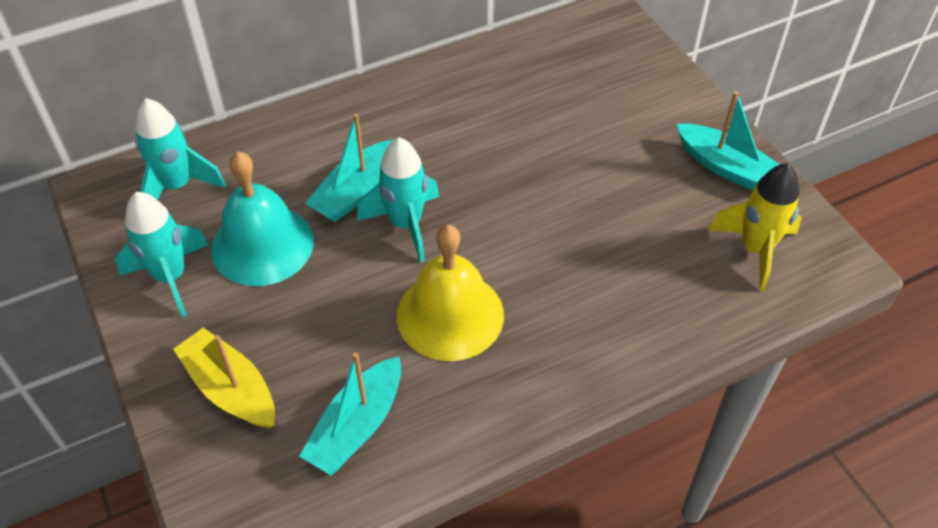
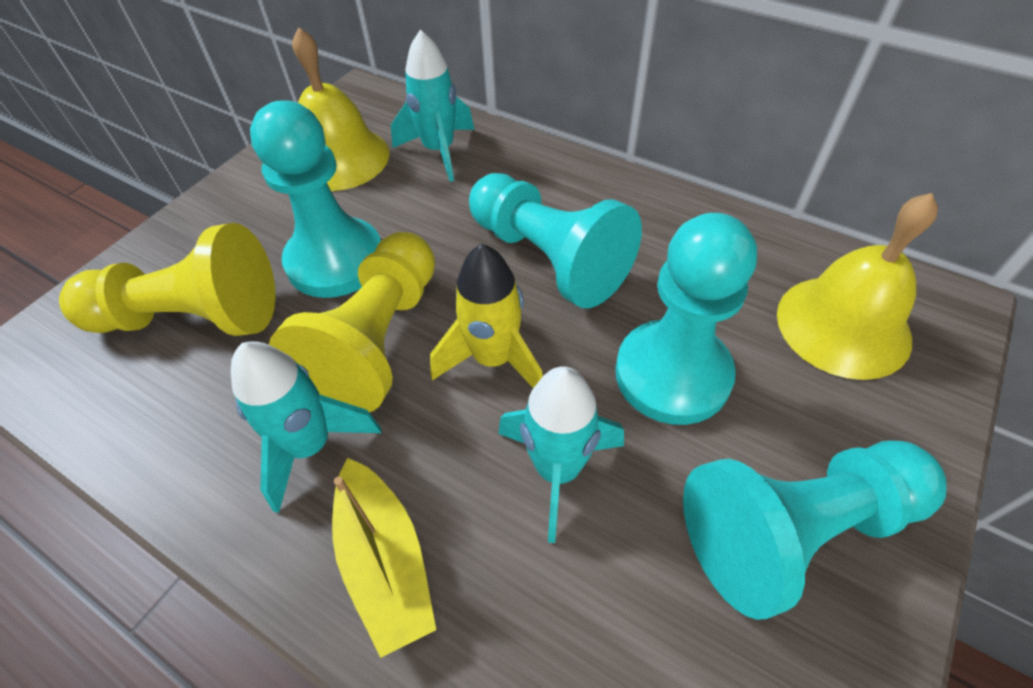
turquoise bell: [211,151,314,286] = 1 -> none = 0
turquoise boat: [299,353,401,475] [305,114,395,222] [676,91,780,190] = 3 -> none = 0
turquoise pawn: none = 0 -> [250,101,381,298] [469,173,642,308] [615,213,757,425] [683,441,947,620] = 4
yellow bell: [397,225,504,361] = 1 -> [292,27,389,191] [777,193,938,380] = 2
yellow pawn: none = 0 -> [59,223,276,336] [269,232,435,412] = 2

